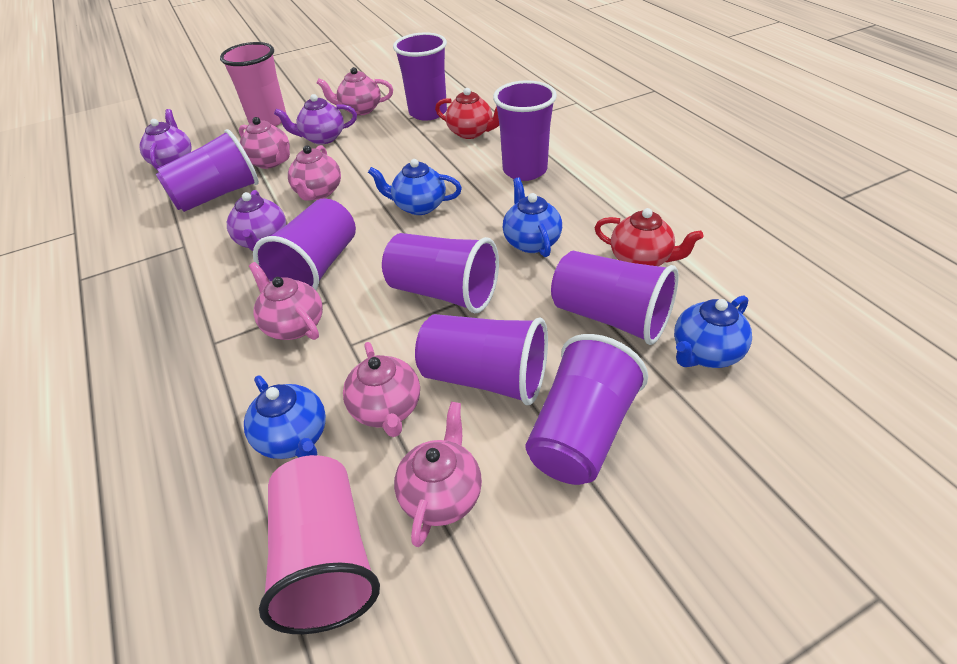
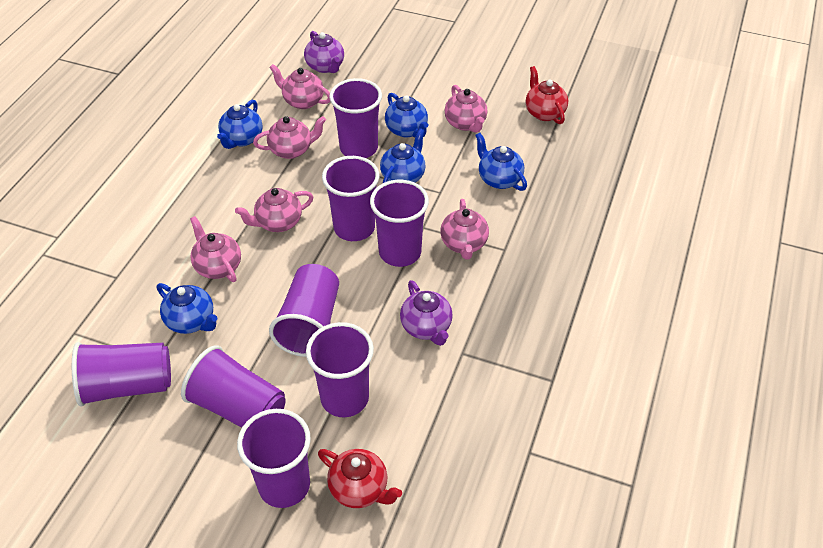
blue teapot: [244,375,326,459] [368,159,462,215] [503,178,562,257] [674,295,752,368] = 4 -> [157,283,217,334] [217,100,263,149] [380,128,425,183] [385,93,428,138] [475,133,527,191] = 5
pink cup: [220,42,286,126] [259,455,380,634] = 2 -> none = 0
purple teapot: [139,109,192,169] [227,190,286,251] [274,94,357,144] = 3 -> [304,31,344,73] [400,280,453,346] = 2

